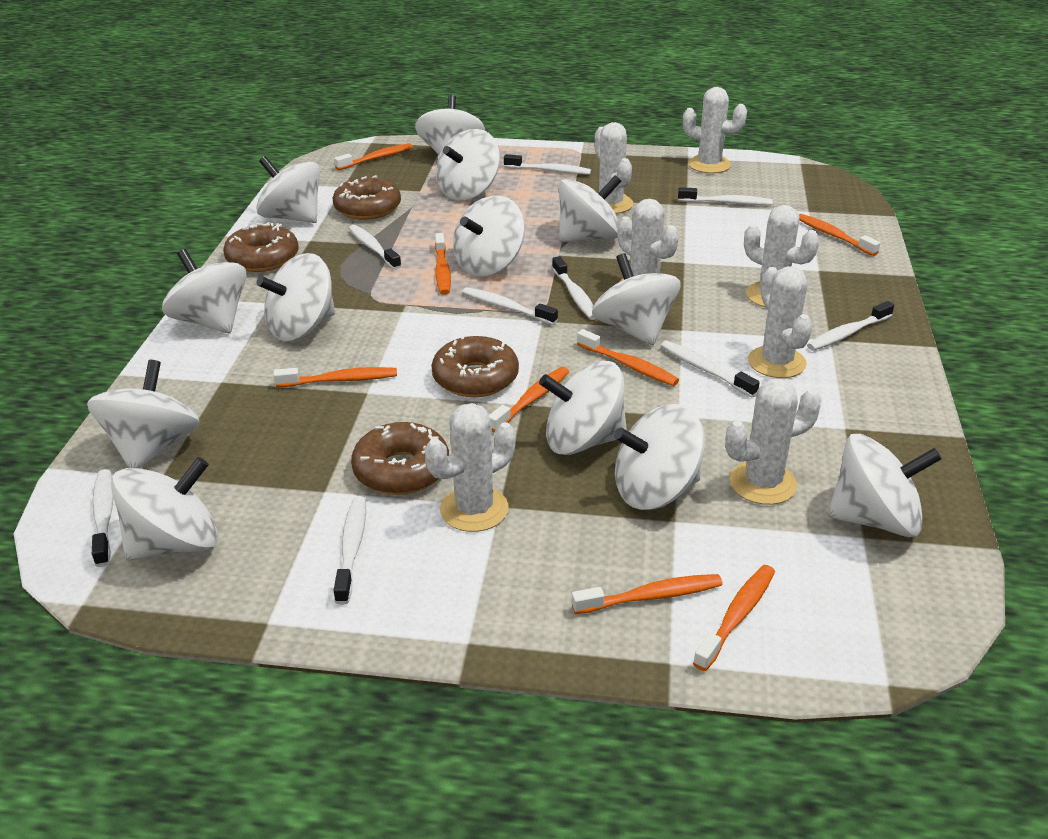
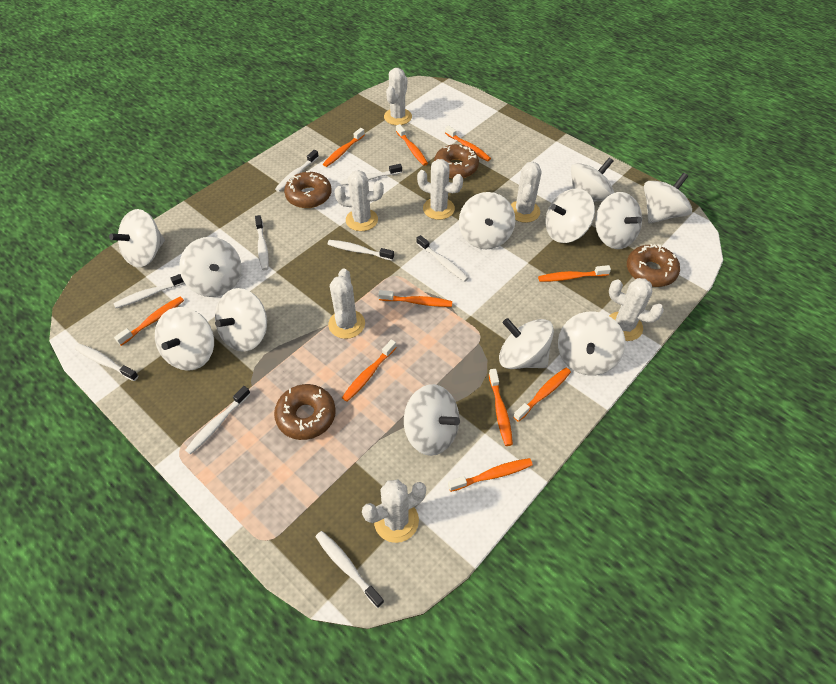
orange toothbrush: [273,367,397,387] [334,143,413,170] [435,233,451,295] [488,367,569,432] [572,574,723,614] [577,329,679,386] [693,565,775,671] [799,214,880,256] = 8 -> [114,297,184,346] [323,128,365,167] [342,340,397,402] [378,290,452,307] [396,124,428,166] [445,125,491,162] [448,458,533,492] [489,369,513,446] [513,368,571,422] [538,265,611,282] = 10
white spinning top: [87,360,200,468] [111,457,218,561] [162,249,247,333] [256,156,320,223] [256,253,335,341] [415,95,485,155] [436,129,500,200] [453,195,525,276] [539,361,627,455] [559,175,621,242] [592,253,681,345] [614,404,705,510] [828,434,942,537] = 13 -> [109,209,165,268] [155,307,214,371] [179,237,242,297] [215,288,267,352] [404,384,460,456] [459,192,515,249] [499,318,554,369] [545,189,595,243] [558,311,626,375] [571,158,614,202] [596,192,642,249] [644,173,692,224] = 12

